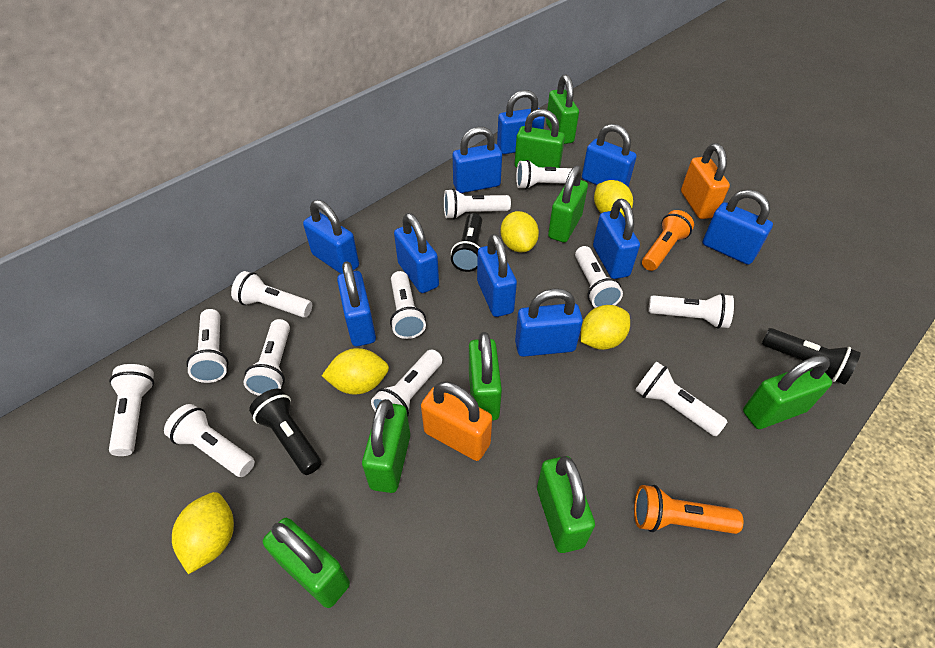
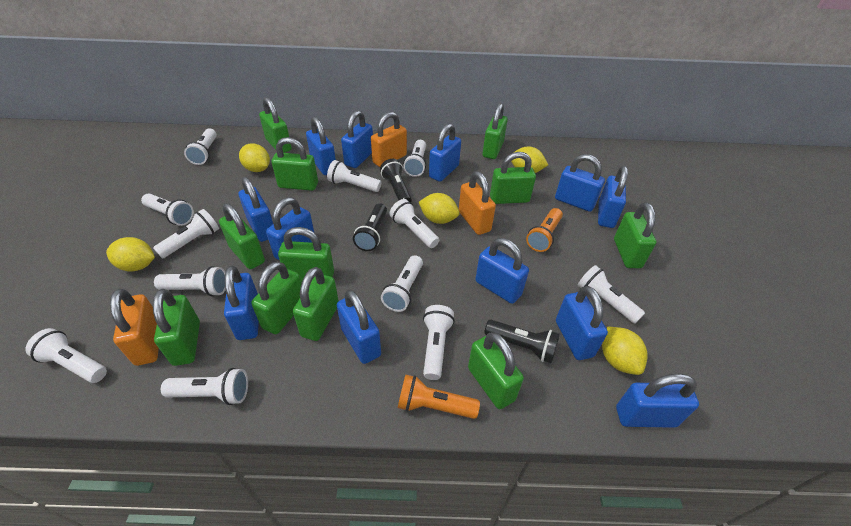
blue padlock: [303,200,359,274] [337,261,376,347] [394,213,439,293] [453,127,502,193] [477,234,517,317] [497,90,545,154] [515,288,583,357] [582,124,637,187] [593,199,640,279] [703,190,773,265] = 10 -> [224,266,259,340] [238,177,273,242] [266,197,314,261] [306,117,336,175] [337,290,381,364] [341,110,373,168] [429,123,461,182] [475,238,529,304] [555,154,605,212] [556,286,608,360] [598,166,628,228] [616,374,699,428] = 12
green padlock: [263,518,350,608] [362,399,410,493] [469,332,502,421] [515,109,565,168] [537,456,595,553] [546,74,579,144] [548,165,588,243] [743,355,832,429] = 8 -> [153,289,200,366] [219,203,265,269] [251,261,302,334] [259,97,292,153] [271,137,318,191] [278,227,334,282] [293,267,339,341] [468,332,524,409] [482,103,508,159] [490,152,536,204] [614,202,656,268] = 11
orange padlock: [421,381,492,461] [681,143,730,219] = 2 -> [110,289,159,366] [371,112,407,167] [459,171,496,235] = 3

